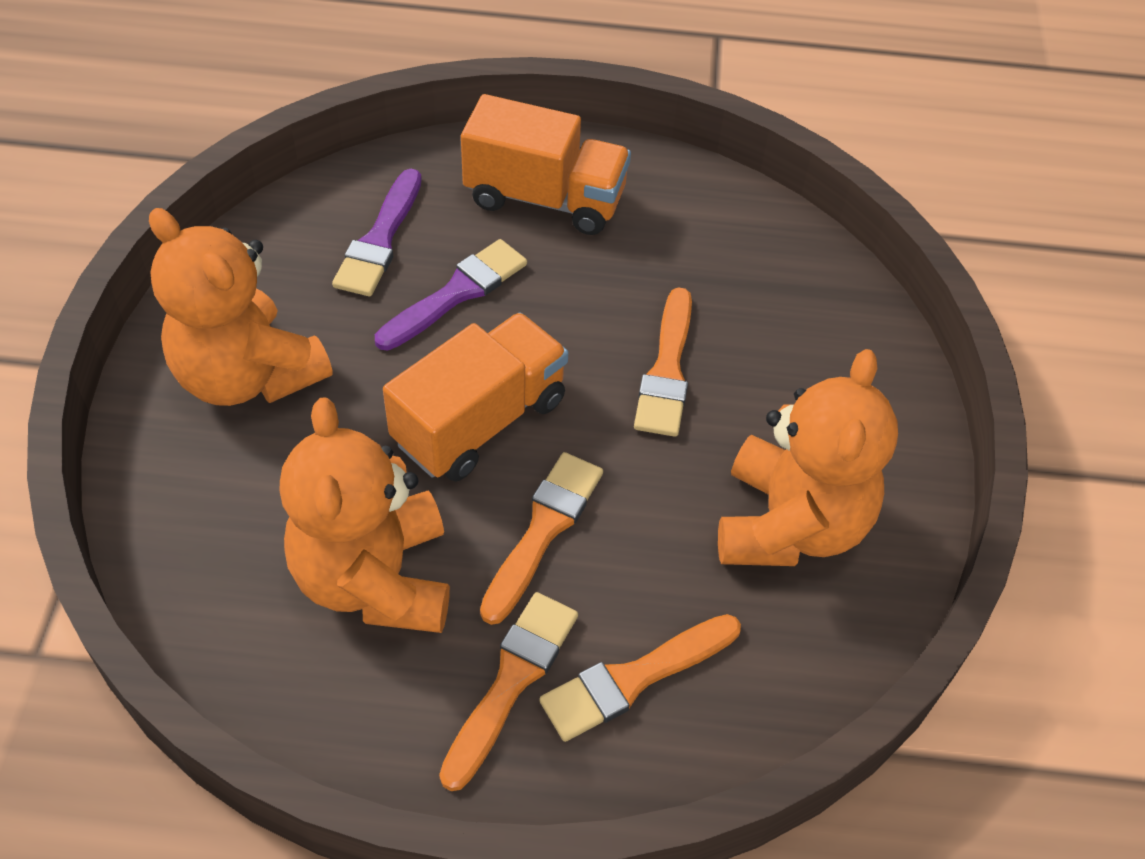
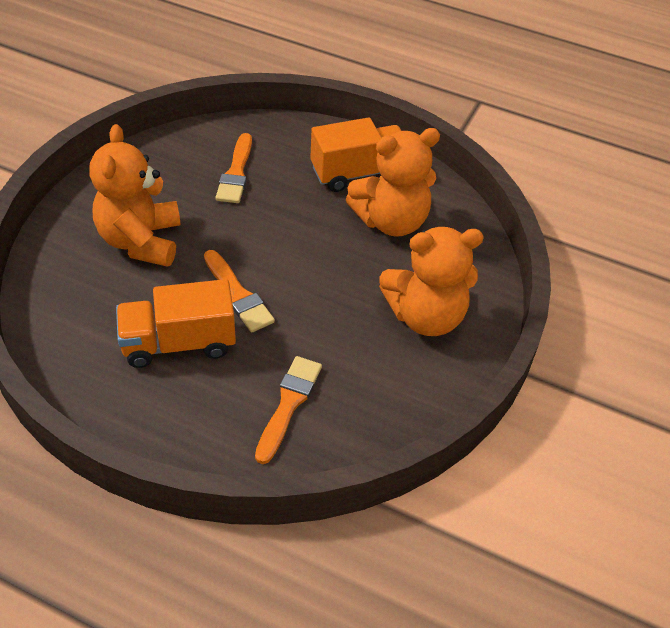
orange brush: [439,592,578,791] [480,452,603,625] [539,614,741,742] [634,287,692,437] = 4 -> [204,250,275,332] [215,133,252,203] [255,356,322,464] = 3
purple brush: [332,169,422,296] [375,239,527,351] = 2 -> none = 0

